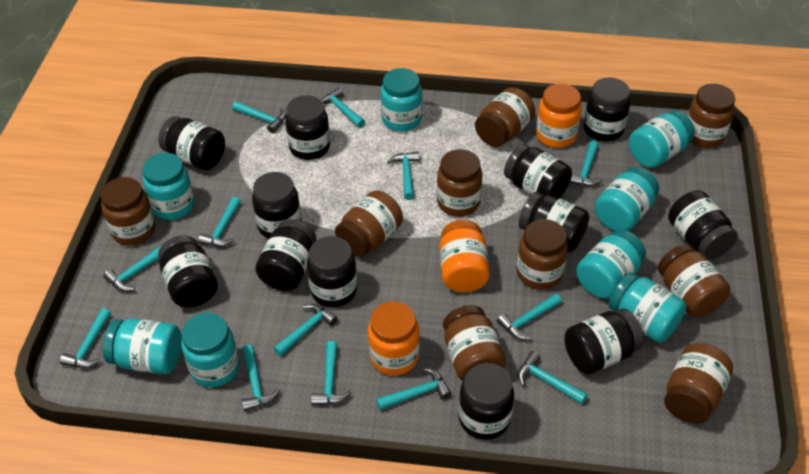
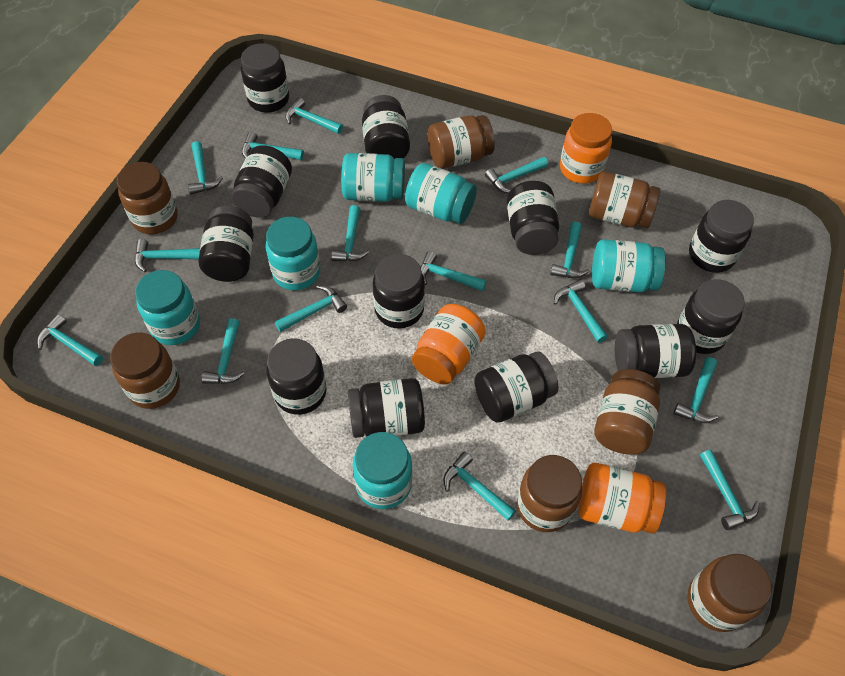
brown jar: [100,177,156,246] [335,190,403,257] [437,149,482,217] [443,305,506,381] [475,87,535,147] [517,219,568,290] [658,244,731,317] [664,343,733,424] [687,84,735,148] = 9 -> [110,333,180,409] [117,162,178,234] [427,115,495,169] [517,455,582,532] [589,172,660,228] [594,369,660,455] [687,554,772,632] = 7
turquoise hammer: [60,308,111,368] [103,244,163,291] [198,197,241,247] [232,101,286,133] [242,345,281,411] [273,304,337,356] [311,341,351,406] [321,87,365,128] [376,367,451,410] [387,151,419,200] [497,293,562,340] [518,351,587,404] [570,141,603,186] = 13 -> [37,314,103,366] [135,239,200,272] [188,141,223,195] [201,318,245,384] [242,132,304,160] [275,285,347,332] [285,97,343,134] [331,205,369,261] [420,251,487,291] [444,452,516,521] [485,157,548,193] [550,222,589,278] [554,279,608,343] [673,357,718,423] [700,450,760,530] = 15
turquoise jar: [103,318,182,374] [143,153,195,220] [181,313,239,387] [381,68,422,132] [576,230,646,299] [595,167,659,231] [608,272,687,343] [629,110,695,168] = 8 -> [135,270,200,345] [266,217,320,290] [341,153,405,202] [352,432,412,509] [405,163,477,224] [592,239,666,292] = 6

